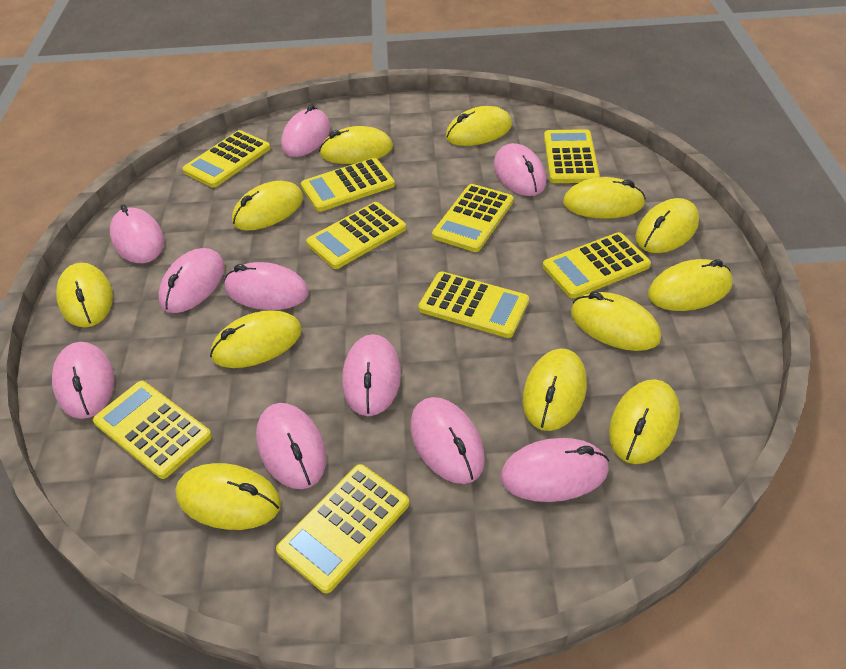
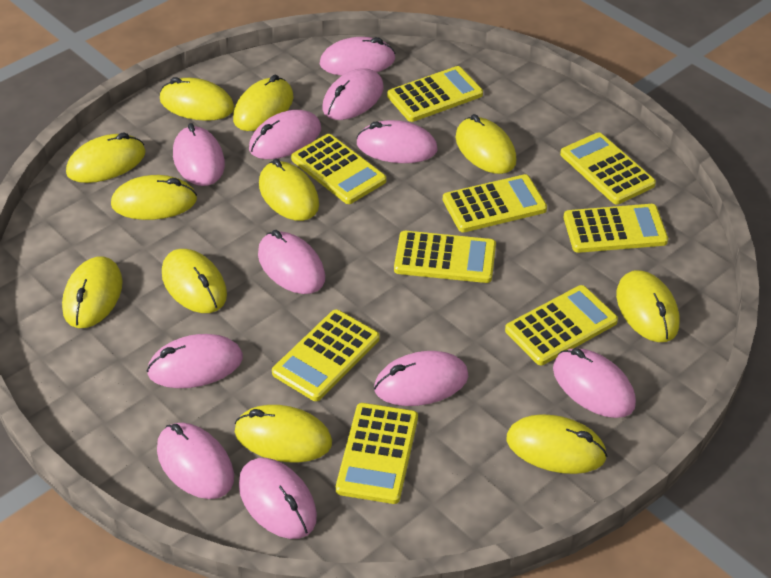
pink mouse: [52,342,114,419] [110,204,164,263] [158,248,225,313] [224,262,309,310] [256,403,326,489] [281,104,330,157] [342,334,401,416] [410,397,485,484] [494,143,546,196] [500,438,609,502] = 10 -> [147,334,243,388] [157,423,234,499] [173,123,225,186] [239,458,317,539] [249,110,321,159] [258,230,325,294] [320,37,396,76] [322,68,383,120] [356,120,438,163] [374,351,469,406] [553,348,636,418] = 11
yellow mouse: [56,263,113,328] [175,463,281,530] [210,310,302,368] [232,181,303,231] [319,126,393,164] [446,106,512,146] [522,348,587,431] [563,177,646,219] [571,292,661,351] [609,379,680,464] [635,198,699,253] [648,259,732,311] = 12 -> [62,256,123,328] [66,132,146,183] [111,175,197,220] [160,77,235,121] [162,249,227,313] [233,75,294,131] [235,405,332,462] [259,159,319,221] [455,114,517,174] [507,414,607,474] [616,270,679,342] = 11

